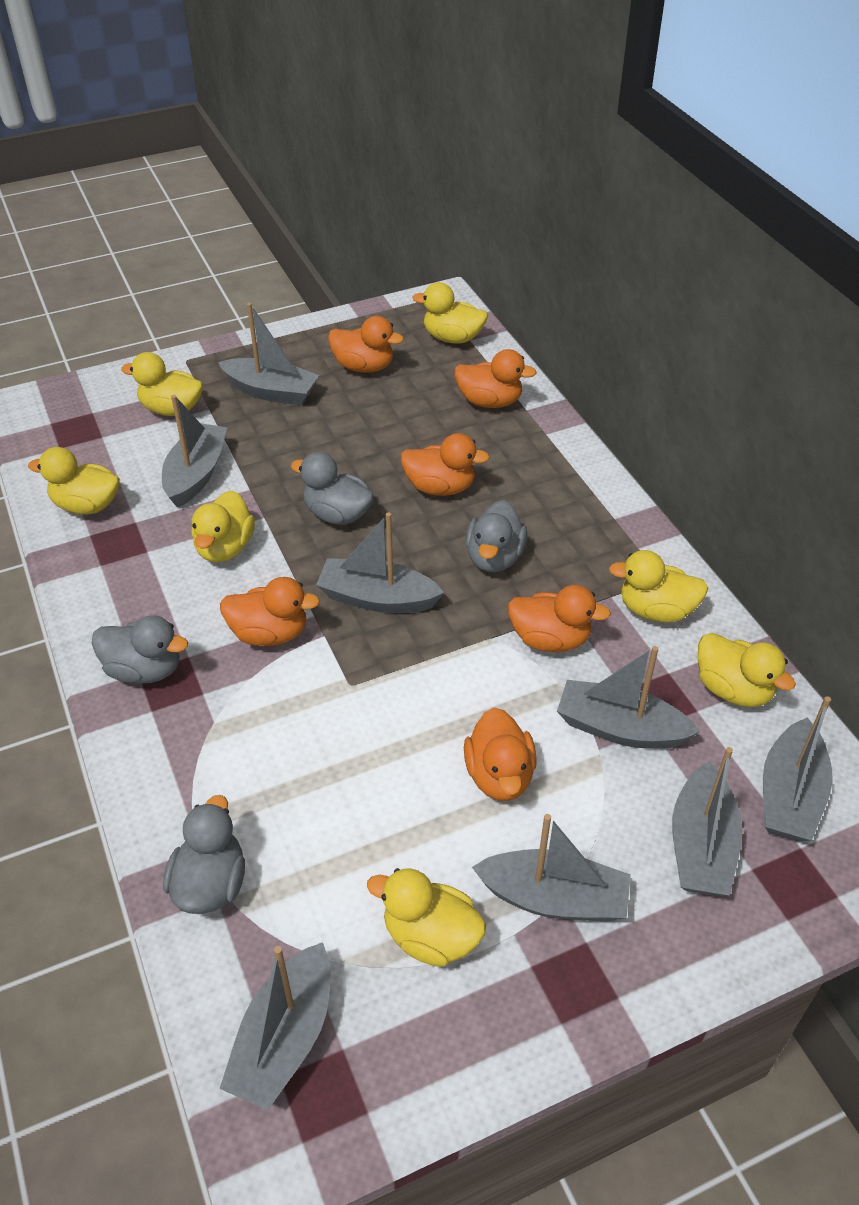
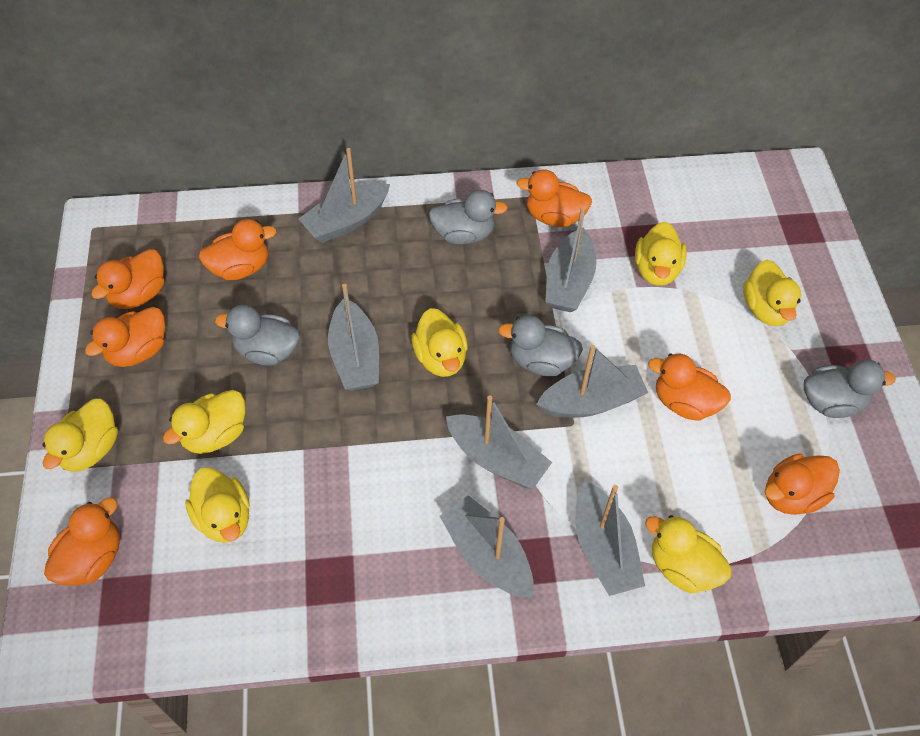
grey boat: [162,395,227,508] [218,303,319,405] [219,942,331,1110] [316,512,444,613] [472,814,631,922] [557,646,700,749] [672,747,743,896] [763,696,832,842] = 8 -> [299,148,390,243] [328,284,379,391] [440,495,533,598] [446,395,552,489] [536,345,648,418] [545,207,596,312] [575,480,645,596] = 7
orange duck: [220,577,320,646] [328,316,404,373] [401,433,490,496] [454,349,536,408] [464,707,537,801] [508,585,611,652] = 6 -> [44,497,120,586] [85,307,165,367] [91,249,164,309] [199,219,276,280] [516,169,592,227] [648,353,731,421] [764,454,840,515] = 7

